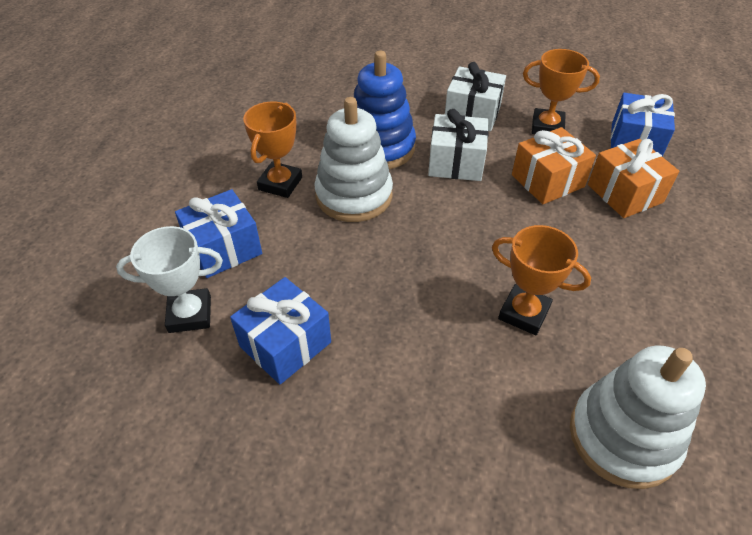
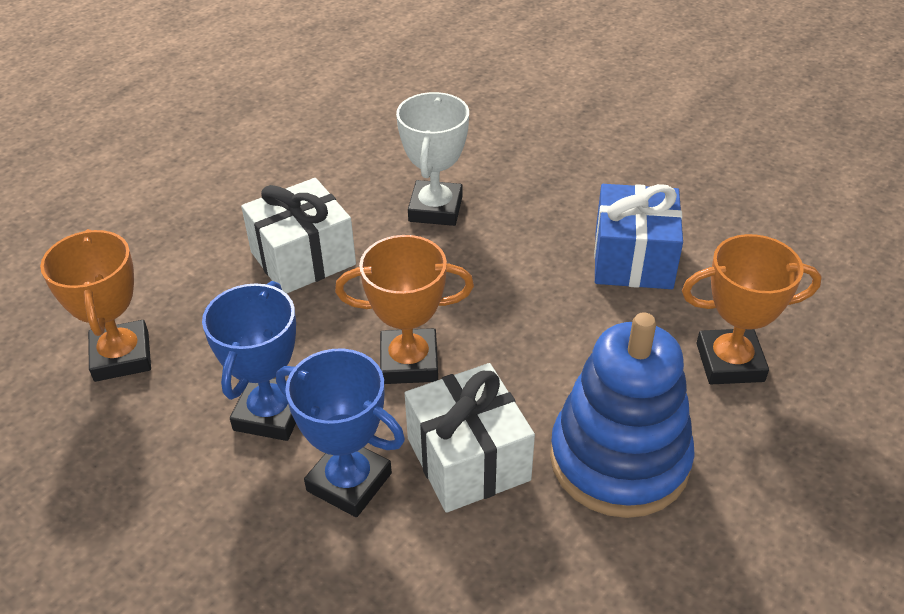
blue gift: [175,189,262,278] [230,277,331,384] [611,93,675,157] = 3 -> [594,184,683,289] = 1
blue trophy: none = 0 -> [202,281,296,441] [276,349,405,517] = 2
orange gift: [512,127,596,204] [588,139,679,218] = 2 -> none = 0
white stacking toy: [314,97,393,222] [570,346,706,489] = 2 -> none = 0

